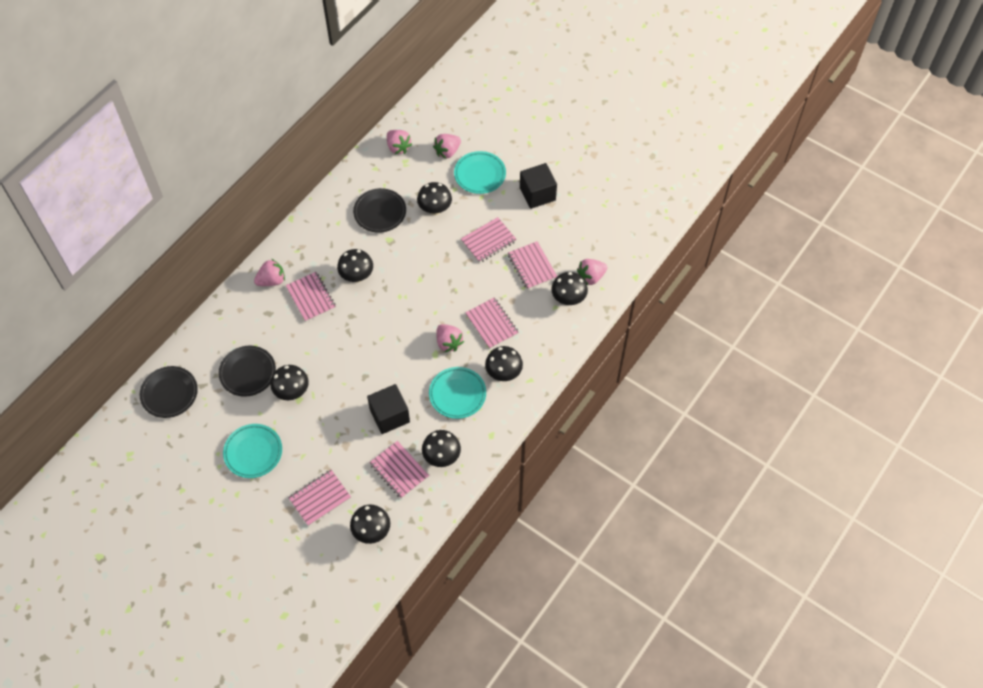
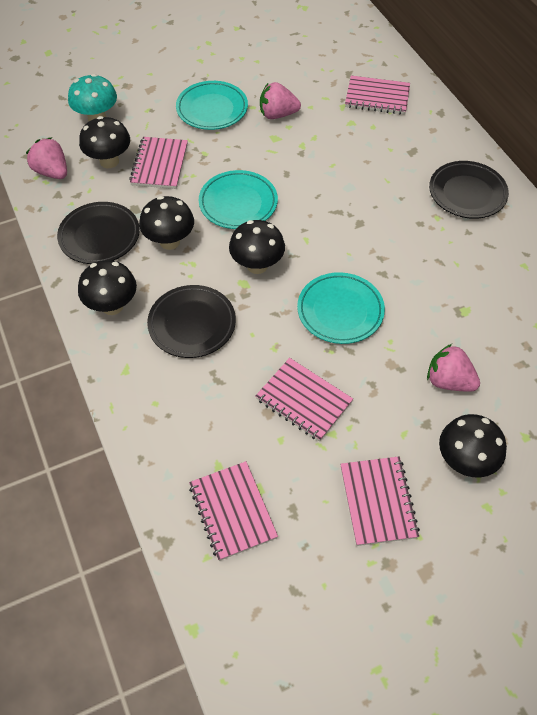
black cube: [367,384,410,434] [520,163,557,209] = 2 -> none = 0
black mushroom: [271,365,309,400] [337,249,373,282] [350,505,390,544] [417,182,452,215] [422,430,461,467] [485,346,523,381] [551,272,588,305] = 7 -> [78,260,137,315] [79,116,130,168] [139,196,194,250] [229,220,285,274] [439,414,507,477] = 5
pink notebook: [286,272,336,322] [288,470,351,526] [369,441,429,499] [461,217,517,263] [465,298,519,349] [508,241,557,290] = 6 -> [129,137,188,189] [189,461,278,561] [256,358,353,441] [340,456,420,546] [345,76,410,115] = 5
pink strawberry: [254,259,285,286] [387,130,412,154] [433,134,461,159] [437,324,464,353] [577,259,607,285] = 5 -> [26,137,67,179] [260,82,301,119] [427,344,480,392] = 3
turquoise mushroom: none = 0 -> [68,74,117,121] = 1

